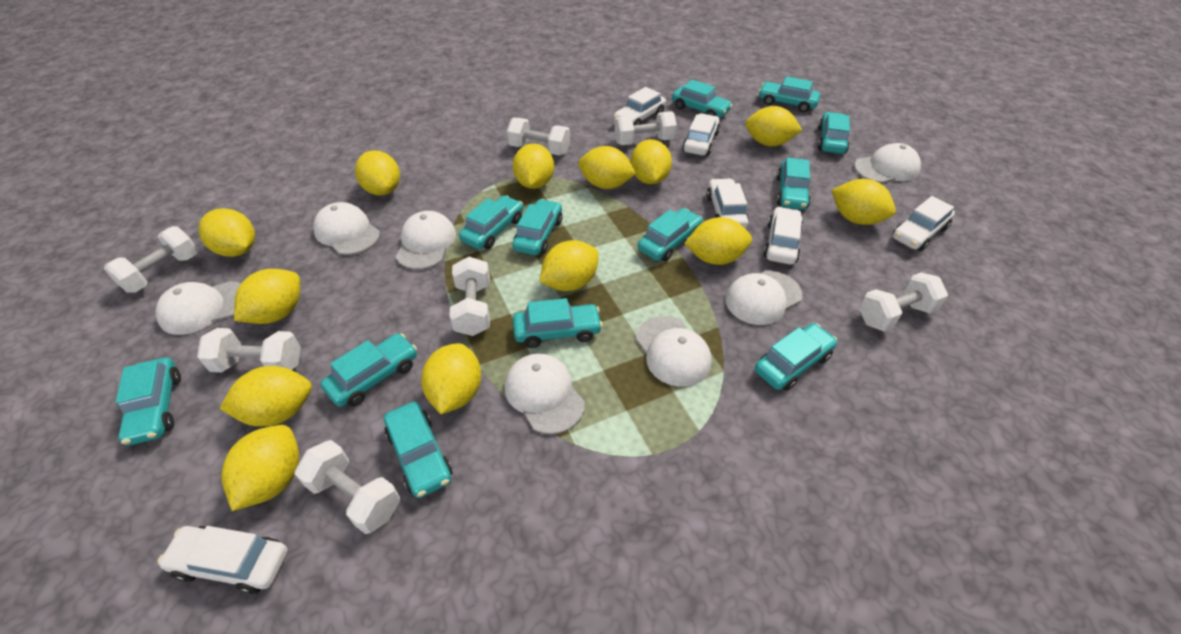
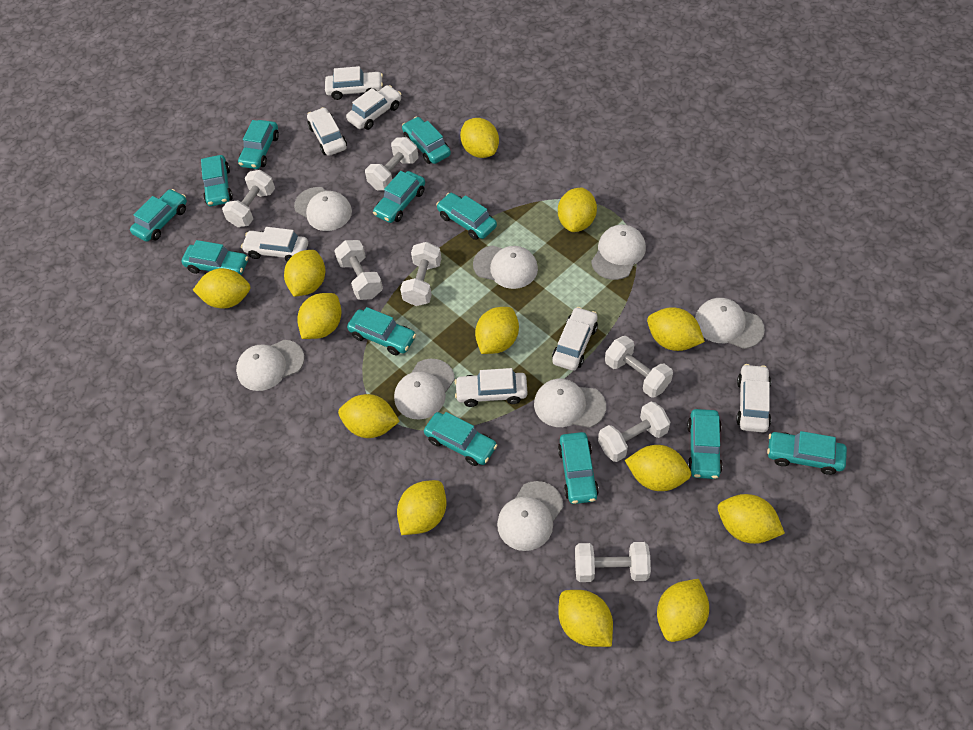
white cap: [155,281,241,335] [313,202,380,255] [396,211,456,270] [505,354,585,434] [636,316,712,387] [725,271,803,325] [854,143,921,183] = 7 -> [236,340,305,391] [294,187,352,231] [394,359,455,420] [473,245,538,289] [497,481,563,551] [534,379,606,428] [591,225,646,280] [695,298,765,349] = 8
white car: [158,526,288,594] [613,87,666,125] [682,113,720,156] [706,178,749,229] [763,207,803,265] [892,196,955,251] = 6 -> [241,227,308,262] [307,107,347,156] [325,66,383,100] [346,85,401,130] [455,368,528,407] [552,307,598,371] [736,364,771,433] = 7

